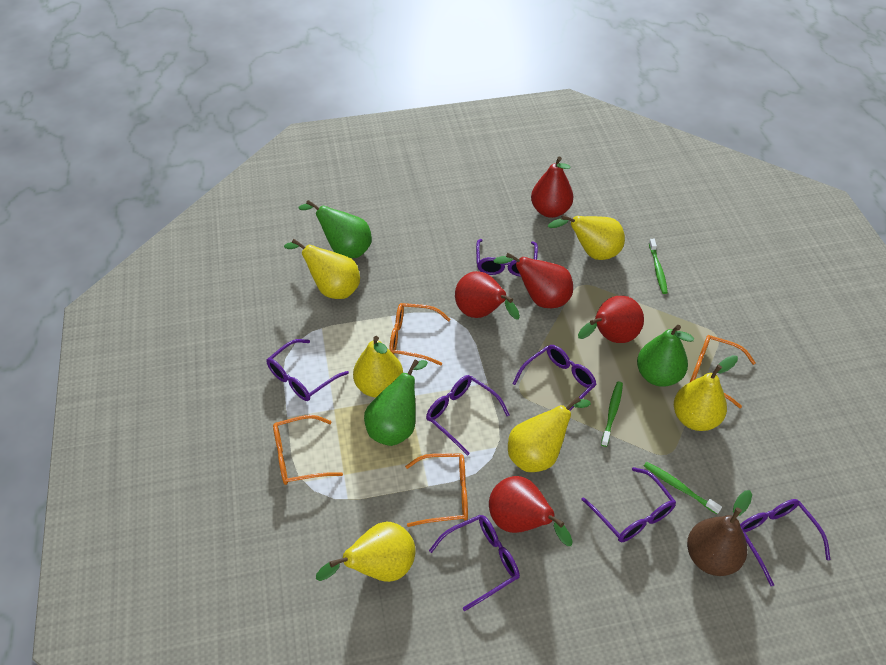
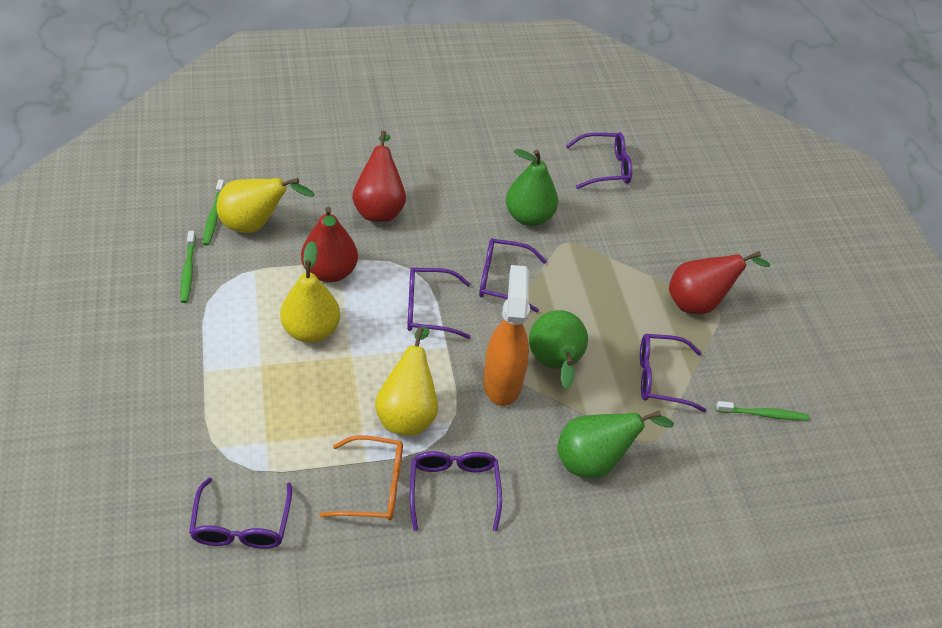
brown pear: [687,490,752,576] = 1 -> none = 0
orange glasses: [273,415,343,485] [389,303,451,366] [405,453,468,527] [689,335,756,408] = 4 -> [319,435,403,521] = 1
orange spray bottle: none = 0 -> [483,265,530,406] = 1
purple glasses: [267,339,349,401] [426,375,509,456] [429,515,520,611] [476,239,538,276] [512,345,596,411] [581,467,676,542] [740,499,830,586] = 7 -> [189,478,292,549] [407,268,471,339] [410,451,502,531] [479,238,547,312] [566,132,632,189] [640,334,707,412] = 6
red pear: [455,271,520,320] [489,476,573,546] [493,253,573,308] [531,157,574,218] [578,296,644,343] = 5 -> [301,207,358,283] [352,131,406,222] [669,251,770,314] = 3
yellow pear: [284,239,360,299] [316,522,416,582] [353,336,403,398] [508,396,591,472] [548,215,625,260] [674,355,738,431] = 6 -> [216,178,315,233] [280,241,340,343] [375,327,438,436] = 3

